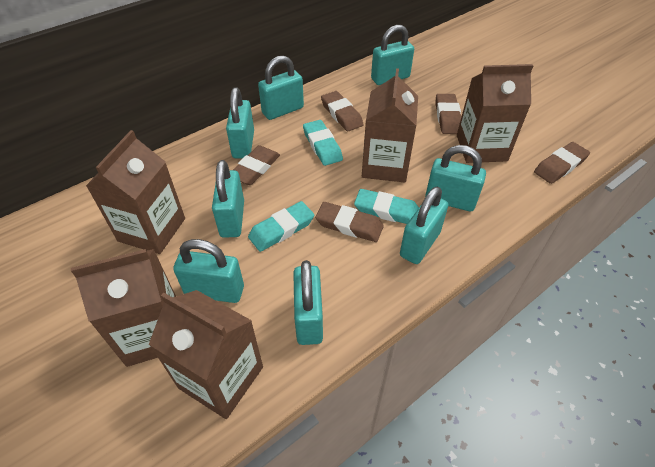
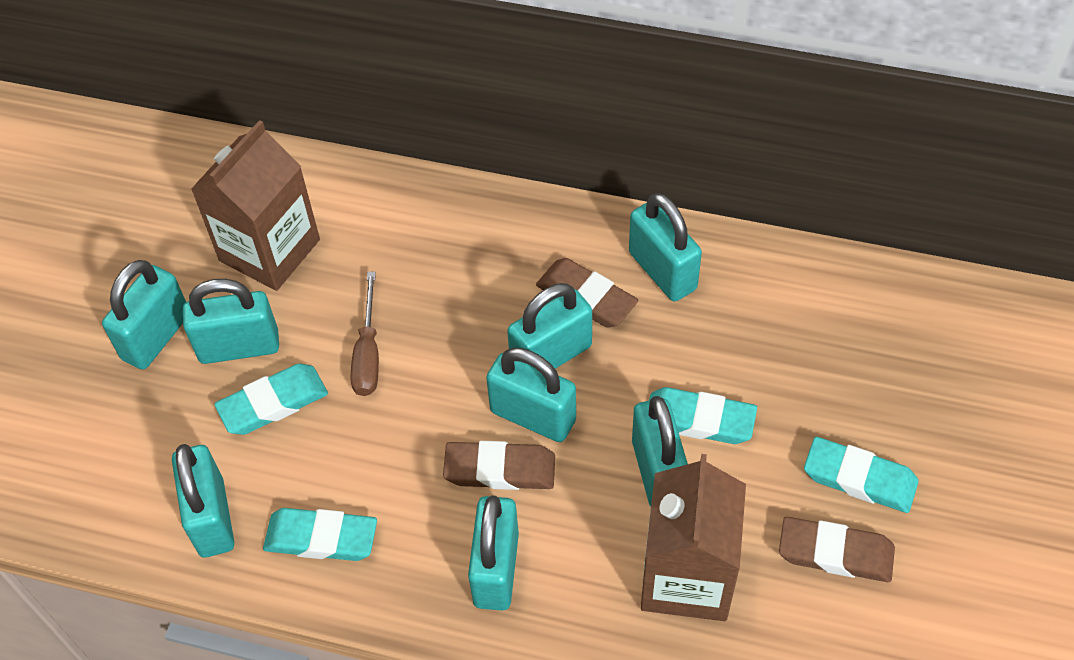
brown carton: [71,249,176,367] [86,130,185,254] [149,290,263,419] [362,68,418,183] [457,64,533,163] = 5 -> [191,120,320,291] [641,454,746,621] = 2
brown eraser: [233,145,280,185] [315,202,384,242] [321,91,363,131] [435,94,461,134] [534,142,590,184] = 5 -> [443,441,555,490] [536,258,638,328] [779,517,895,582] = 3
brown screwdriver: none = 0 -> [351,272,379,396] = 1
turquoise eraser: [248,201,314,252] [303,120,343,166] [354,189,419,224] = 3 -> [214,364,328,435] [263,508,377,561] [649,387,757,444] [804,437,919,513] = 4

